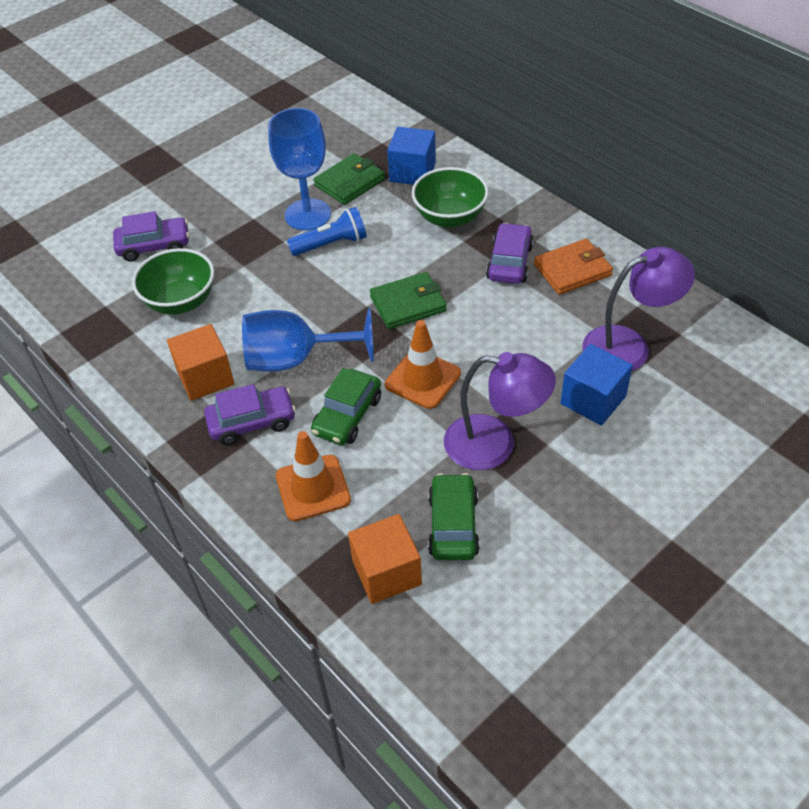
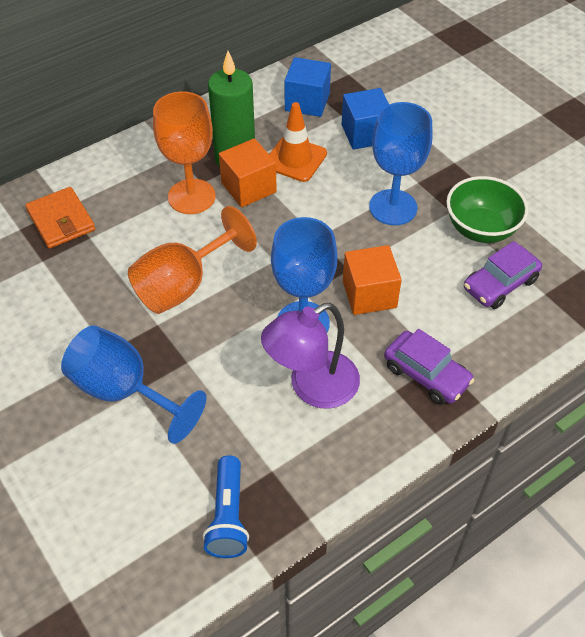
blue goblet: [242,308,374,372] [268,108,331,230] = 2 -> [61,325,207,444] [271,217,338,332] [369,102,433,225] = 3
green bowl: [132,248,214,315] [412,167,489,228] = 2 -> [446,176,528,243] = 1
green candle: none = 0 -> [208,51,255,167] = 1
green car: [311,368,381,445] [428,473,480,560] = 2 -> none = 0
green wallet: [314,153,385,205] [370,272,447,329] = 2 -> none = 0
orange goblet: none = 0 -> [128,206,257,314] [153,91,216,214] = 2
orange traffic cone: [276,431,351,521] [385,320,461,409] = 2 -> [269,102,327,182] = 1
purple car: [113,211,189,262] [204,384,296,445] [486,223,534,284] = 3 -> [384,329,474,405] [464,241,542,309] = 2
purple lamp: [444,352,556,470] [582,247,695,372] = 2 -> [261,303,360,409] = 1

